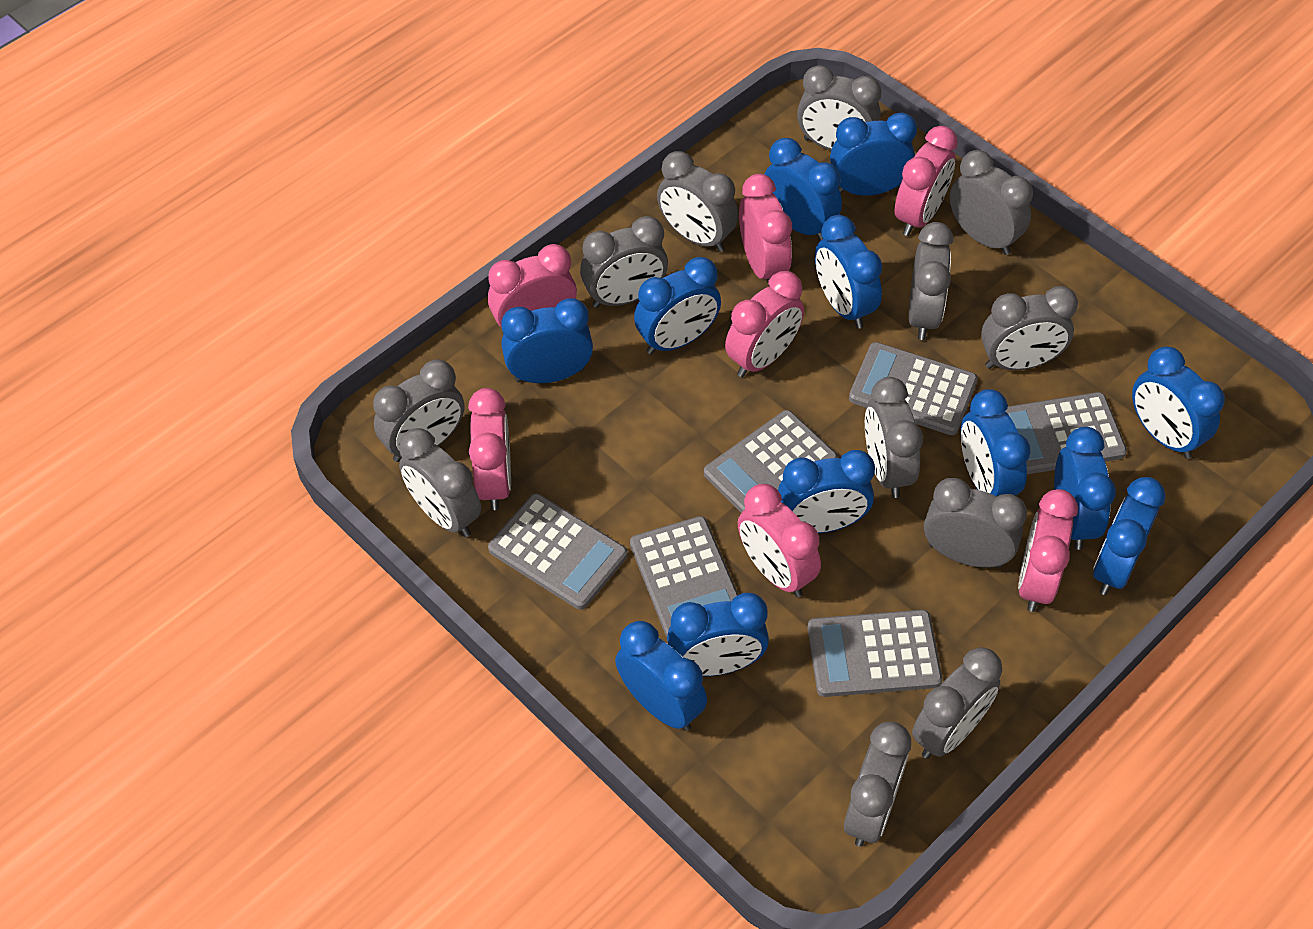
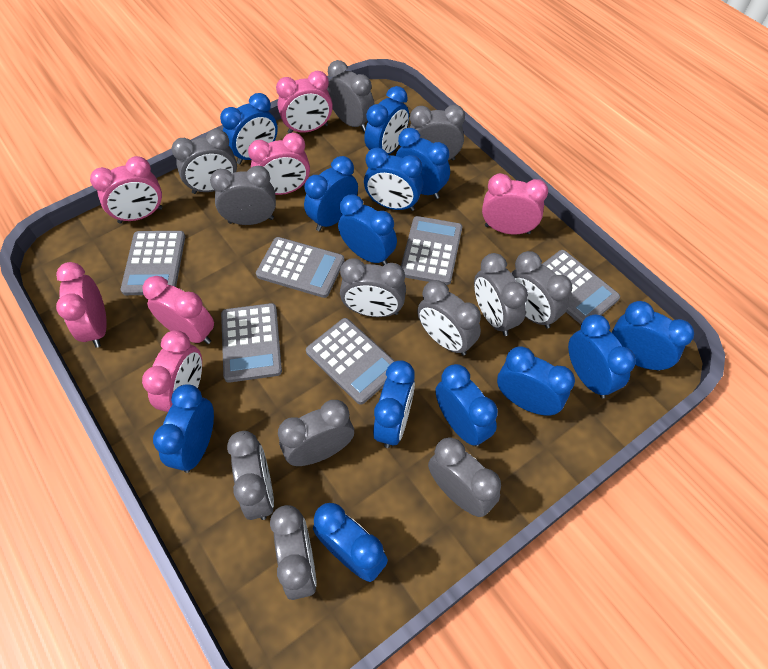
blue clock: [501,298,593,383] [615,621,707,731] [634,257,721,354] [667,593,769,676] [764,138,842,241] [778,450,875,533] [815,215,882,329] [830,112,917,196] [961,389,1031,496] [1054,427,1116,550] [1093,477,1166,595] [1132,347,1225,459] = 12 -> [153,384,214,473] [220,93,278,164] [304,156,358,231] [313,503,388,582] [338,194,397,265] [364,86,409,155] [364,147,423,211] [373,361,415,448] [396,128,450,199] [435,364,498,447] [497,346,575,416] [568,315,636,398] [612,301,694,371] = 13

